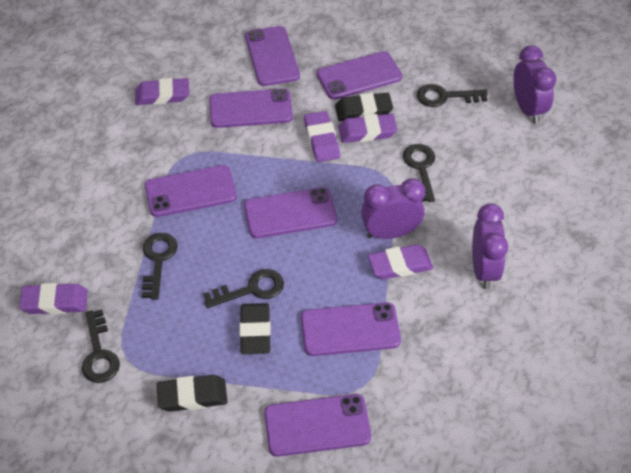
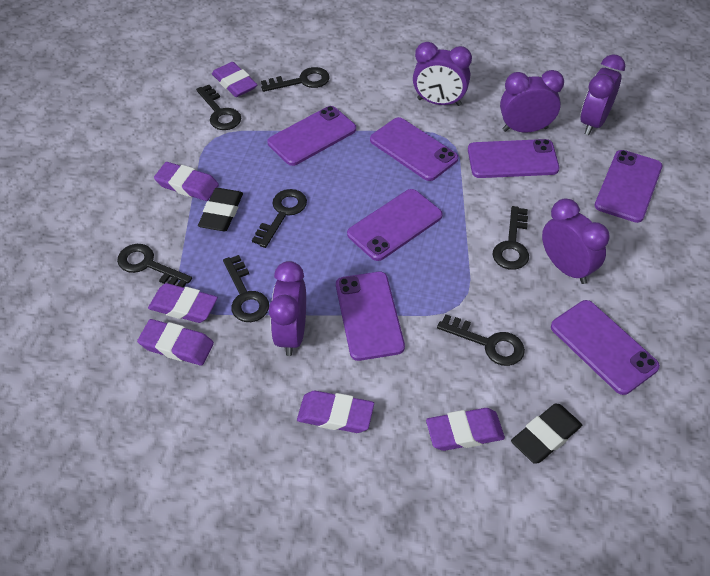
black eraser: [157,375,227,412] [240,303,271,354] [335,92,393,121] = 3 -> [198,188,243,231] [511,404,582,464] = 2
black key: [82,309,120,383] [142,233,178,300] [203,269,284,308] [403,144,435,202] [417,84,488,107] = 5 -> [117,244,192,287] [196,85,241,130] [223,255,269,322] [252,189,307,248] [261,67,330,92] [437,314,525,366] [493,206,529,270] = 7
purple clock: [361,178,425,239] [472,203,508,289] [513,45,556,124] = 3 -> [269,261,306,356] [413,42,472,106] [500,70,564,133] [542,198,609,284] [580,54,625,135] = 5
purple eraser: [19,283,88,314] [135,78,189,105] [304,111,340,162] [338,114,398,143] [368,244,433,280] = 5 -> [137,319,214,365] [148,283,218,323] [154,162,219,201] [212,62,258,97] [297,391,374,433] [426,408,505,451] = 6

